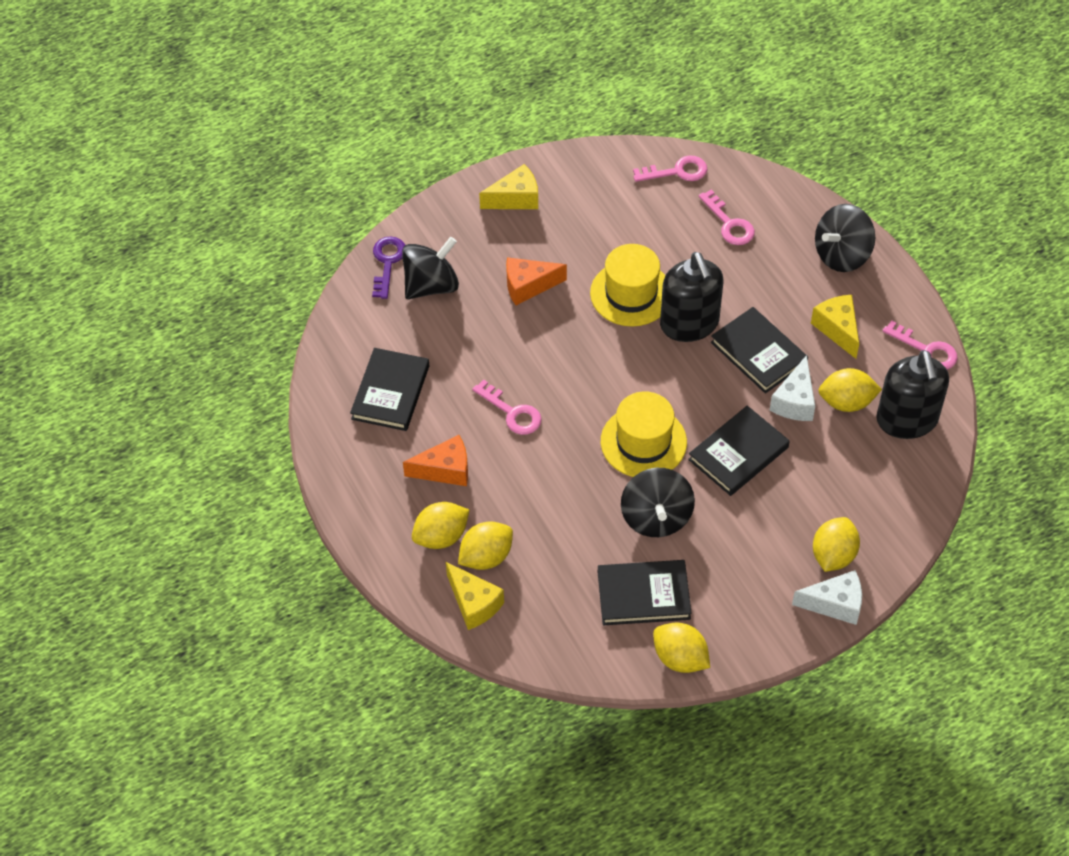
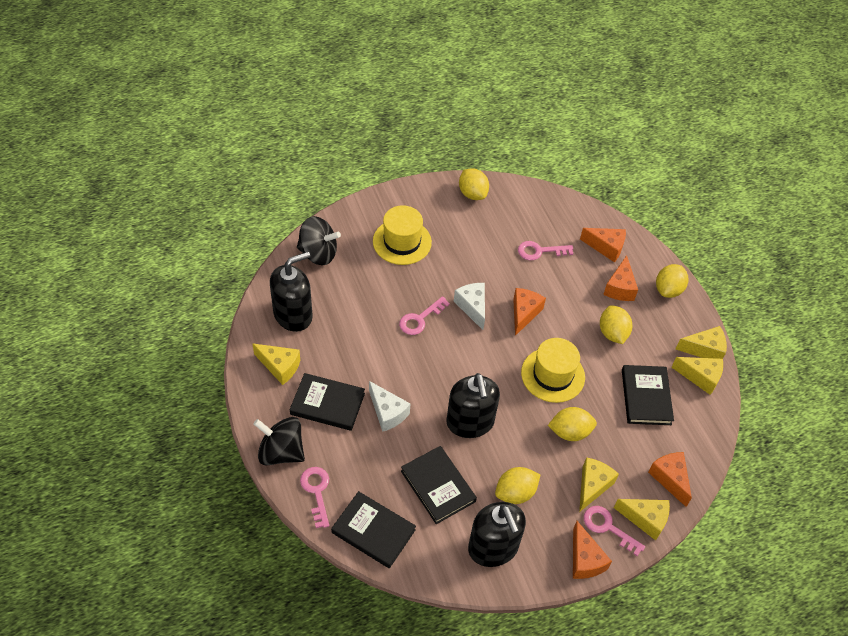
black soap dispenser: [660,252,723,342] [876,350,949,439] = 2 -> [270,252,313,332] [447,373,500,438] [468,502,526,567] = 3
black spinning top: [402,237,459,299] [621,468,695,537] [815,204,875,272] = 3 -> [253,417,305,465] [297,216,341,265] = 2
orange cheese: [403,435,468,486] [506,257,567,305] = 2 -> [513,288,546,336] [573,521,612,579] [580,228,626,262] [603,255,638,301] [648,452,692,507] = 5
purple key: [372,237,405,299] = 1 -> none = 0
yellow cheese: [446,562,504,630] [479,164,538,209] [811,295,859,359] = 3 -> [252,343,300,385] [579,457,619,512] [614,499,670,540] [671,357,723,395] [676,326,727,359] = 5

